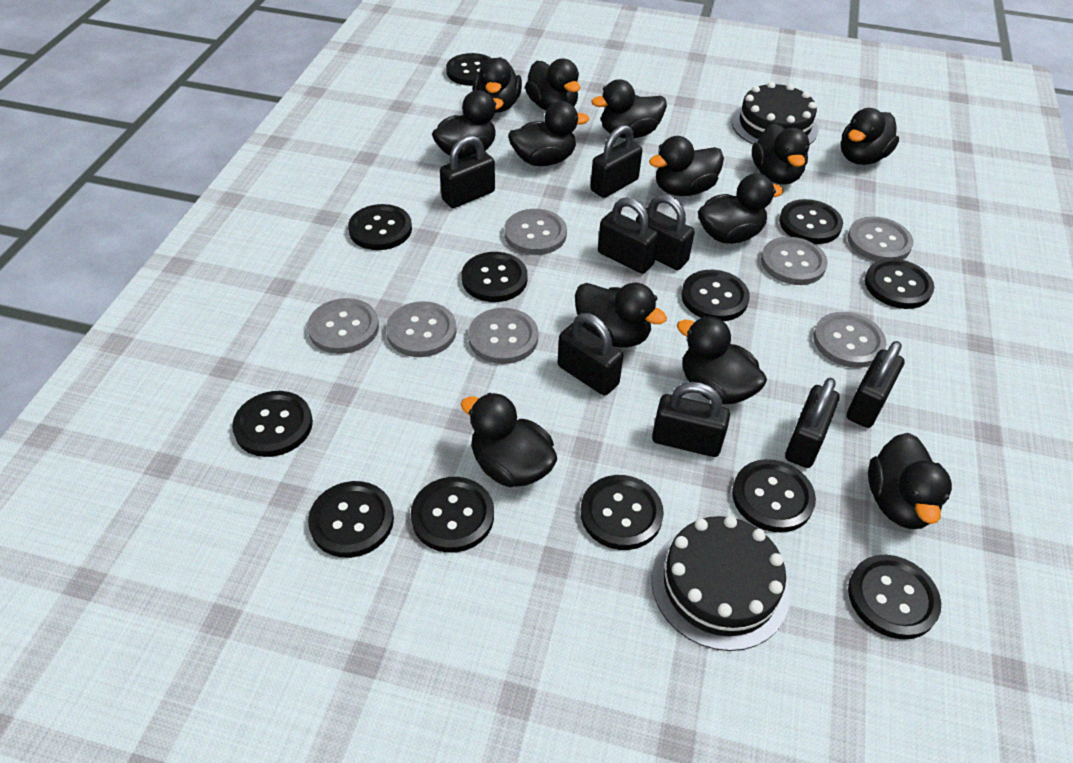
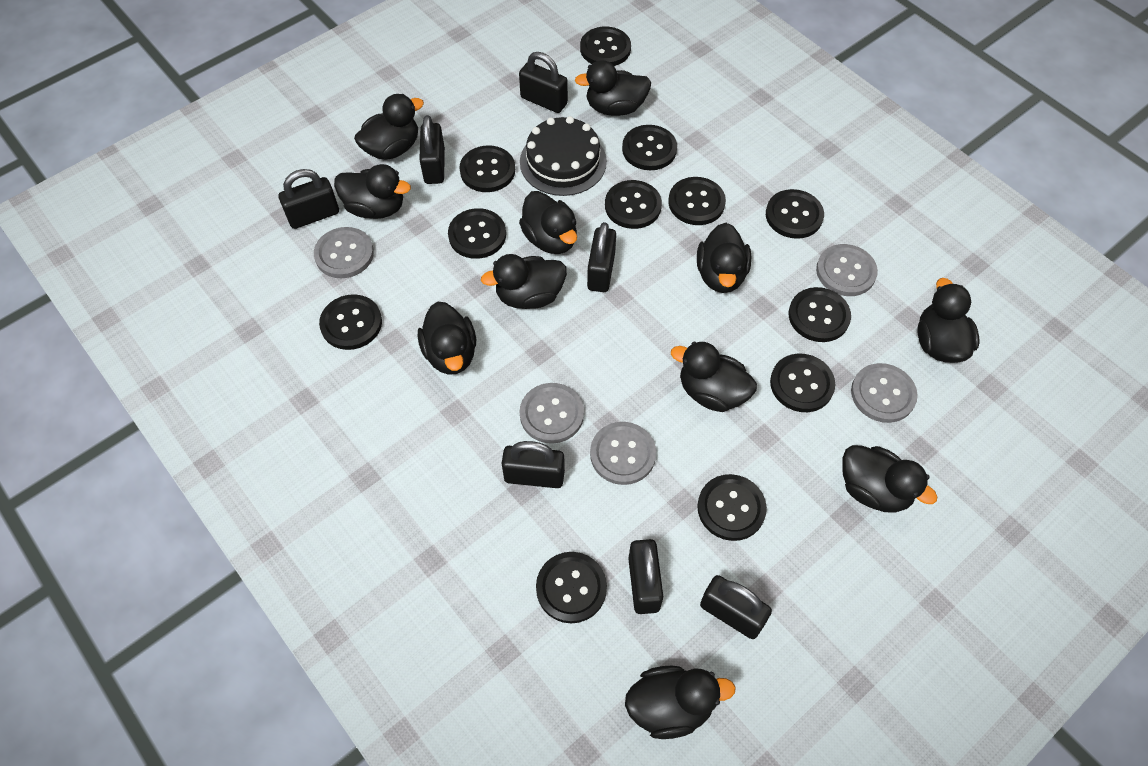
black cake: [651,516,790,651] [732,82,819,145] = 2 -> [520,116,607,196] = 1
black duck: [432,90,504,159] [461,393,557,487] [473,57,522,113] [508,101,589,166] [525,58,581,110] [575,283,667,348] [592,79,667,139] [649,136,724,196] [677,316,767,404] [698,173,784,244] [752,123,810,185] [841,108,899,165] [868,433,952,529] = 13 -> [334,164,411,219] [354,94,424,160] [418,301,476,375] [481,254,567,309] [519,191,577,254] [575,60,651,116] [625,665,736,739] [671,341,757,412] [697,223,752,293] [842,445,937,513] [917,278,979,363] = 11
black padlock: [440,135,495,208] [558,313,623,396] [590,125,643,198] [598,197,659,274] [636,194,695,270] [652,382,730,457] [785,378,839,468] [847,341,905,428] = 8 -> [278,169,339,229] [419,115,445,184] [502,441,565,488] [519,52,568,113] [587,222,616,292] [628,539,663,614] [700,575,772,639] = 7
grey button: [307,298,379,354] [386,301,457,357] [468,308,538,364] [504,209,567,255] [761,237,828,285] [813,312,886,368] [847,216,913,261] = 7 -> [314,227,374,278] [520,383,584,444] [590,422,656,485] [816,244,878,296] [851,363,918,423] = 5

